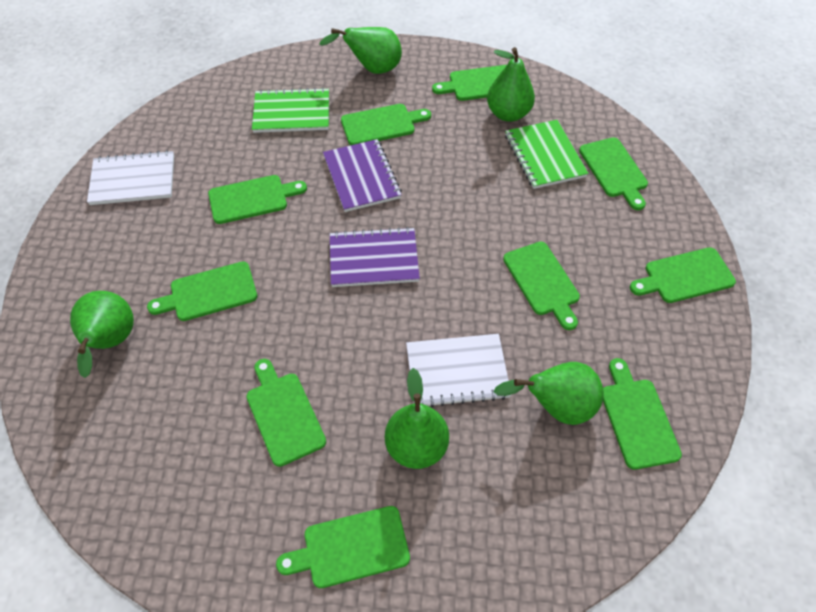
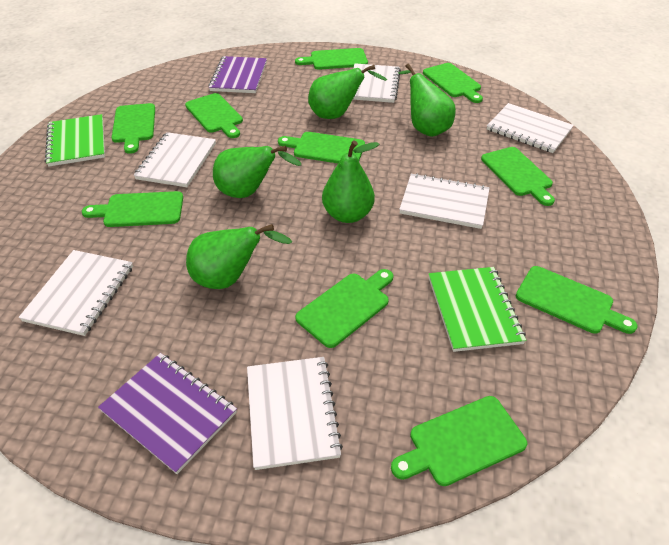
white notebook: [87,150,174,205] [406,334,511,407] = 2 -> [19,250,133,336] [134,132,216,187] [247,357,343,470] [353,63,401,103] [399,173,490,229] [487,103,574,153] = 6

